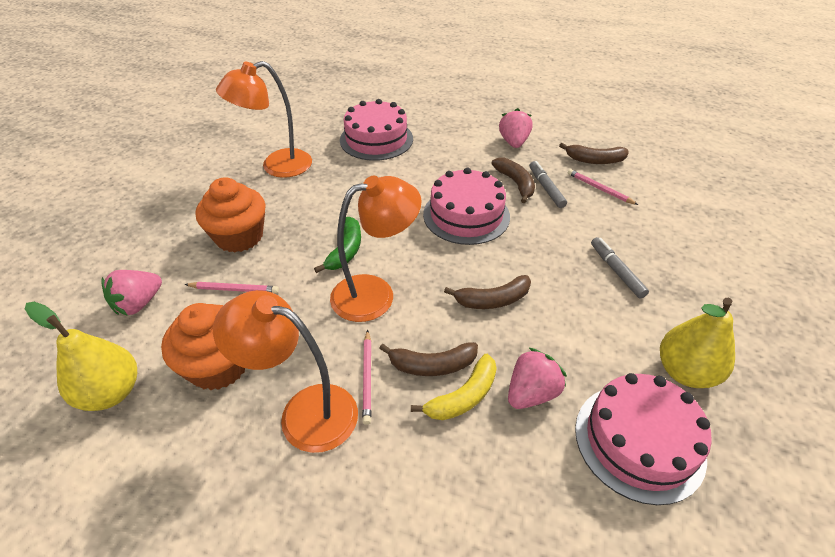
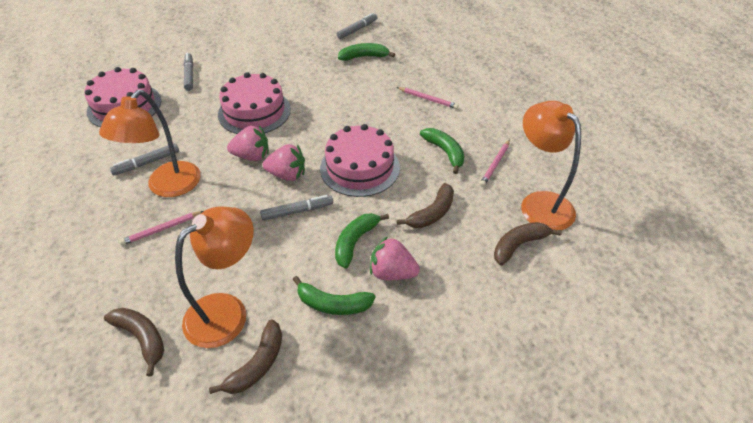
green banana: [314,217,361,273] = 1 -> [293,276,376,315] [335,213,389,268] [338,43,395,61] [420,128,465,174] = 4
grey marker: [529,161,567,208] [591,237,649,298] = 2 -> [110,143,179,176] [184,53,193,91] [260,195,333,221] [337,13,377,39] = 4
orange cupcake: [161,303,245,390] [196,177,266,252] = 2 -> none = 0
yellow banana: [411,354,497,420] = 1 -> none = 0
yellow pear: [25,302,137,411] [660,298,735,388] = 2 -> none = 0

